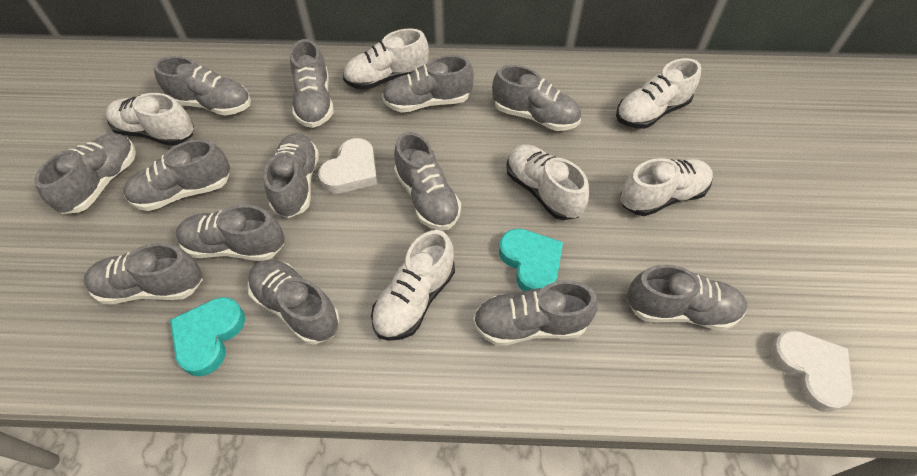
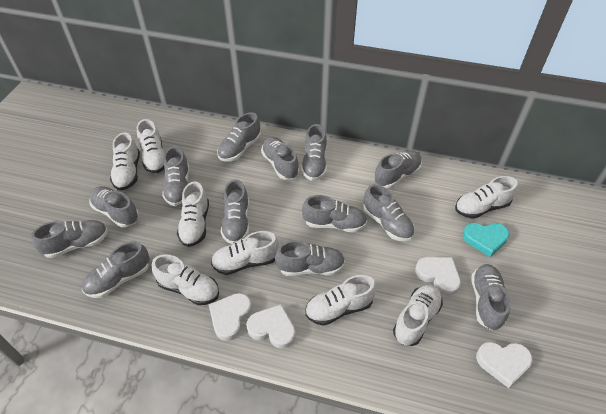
turquoise heart: [170,297,245,376] [499,229,563,291] = 2 -> [463,223,509,257] = 1
white heart: [318,138,378,194] [769,330,853,413] = 2 -> [209,293,252,341] [246,304,296,349] [415,257,461,296] [476,342,532,388] = 4
white shoe: [106,93,194,146] [343,28,429,90] [371,230,455,341] [506,144,590,220] [616,58,701,129] [621,158,713,216] = 6 -> [110,133,140,191] [137,119,165,173] [152,254,219,305] [177,181,209,247] [211,231,279,275] [305,275,376,326] [393,285,443,346] [455,176,518,219] = 8

